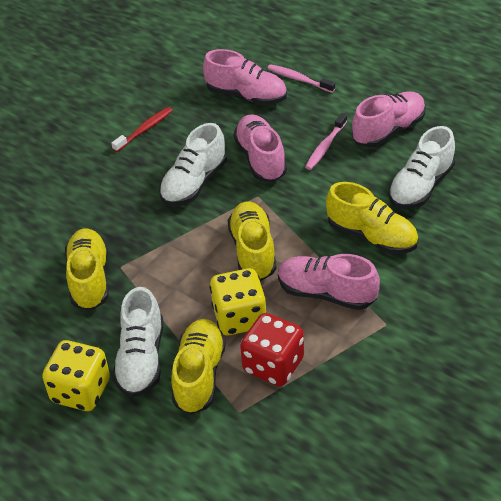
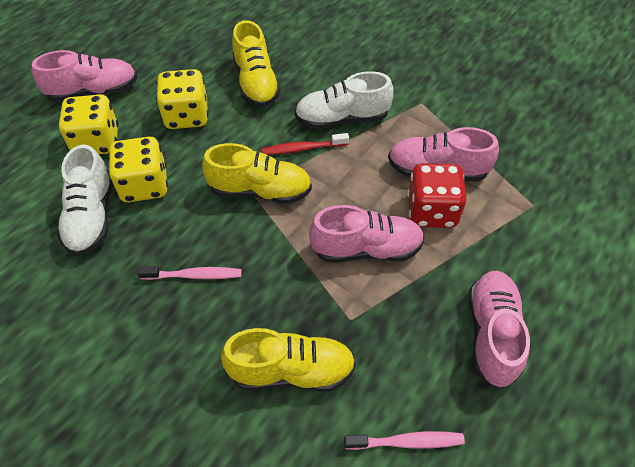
white shoe: [113,287,163,398] [159,123,227,206] [388,126,455,209] = 3 -> [57,144,113,256] [295,71,393,129] = 2
yellow dice: [42,340,110,411] [210,268,267,335] = 2 -> [59,95,119,154] [108,137,168,202] [156,69,208,129] = 3
yellow shoe: [65,229,108,311] [171,319,226,415] [228,202,277,281] [326,182,418,254] = 4 -> [202,143,312,204] [221,328,356,392] [232,20,281,107] = 3

